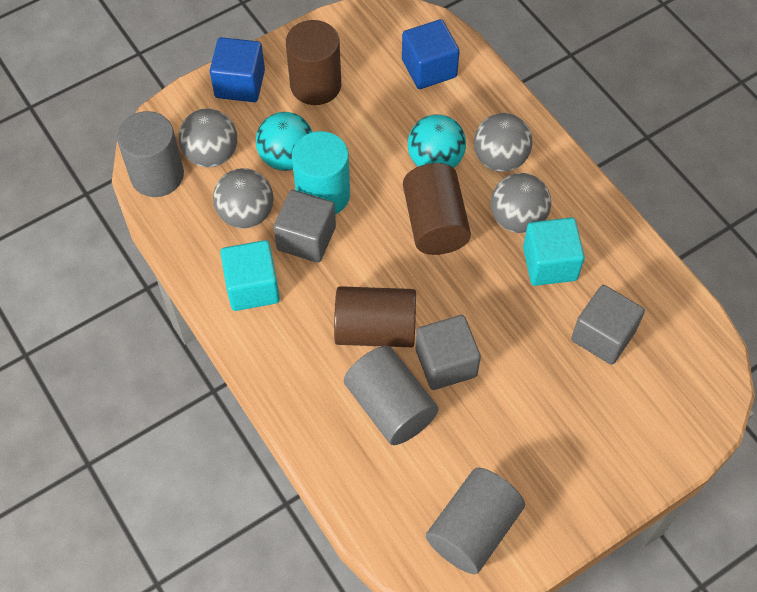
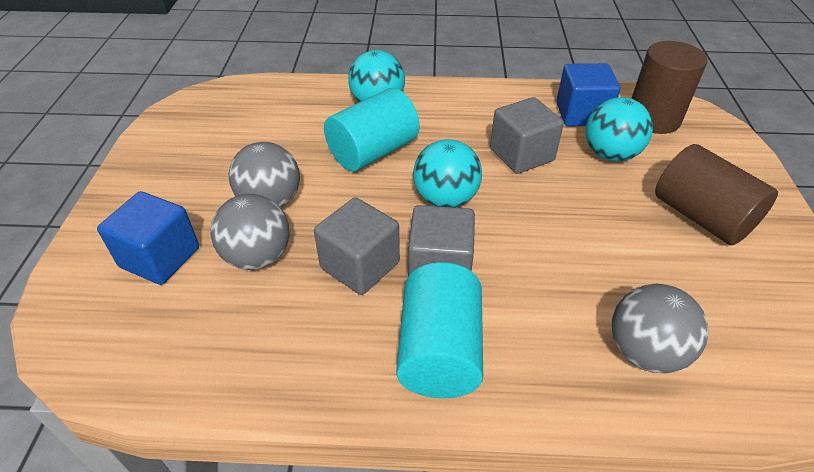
brown cylinder: [286,20,341,105] [334,286,416,347] [403,163,471,255] = 3 -> [631,41,707,134] [655,144,778,245] = 2
grey ball: [179,108,237,168] [213,168,273,229] [474,113,532,172] [491,173,551,233] = 4 -> [210,194,290,270] [229,142,300,208] [612,284,708,373] = 3
grey cylinder: [117,111,184,197] [344,346,439,445] [426,468,525,574] = 3 -> none = 0
turquoise ball: [256,112,312,171] [408,114,466,168] = 2 -> [348,50,405,102] [413,139,482,208] [586,97,653,162] = 3
turquoise cube: [220,240,280,311] [523,217,585,286] = 2 -> none = 0
turquoise cylinder: [292,131,350,215] = 1 -> [324,88,420,172] [396,262,483,398] = 2

